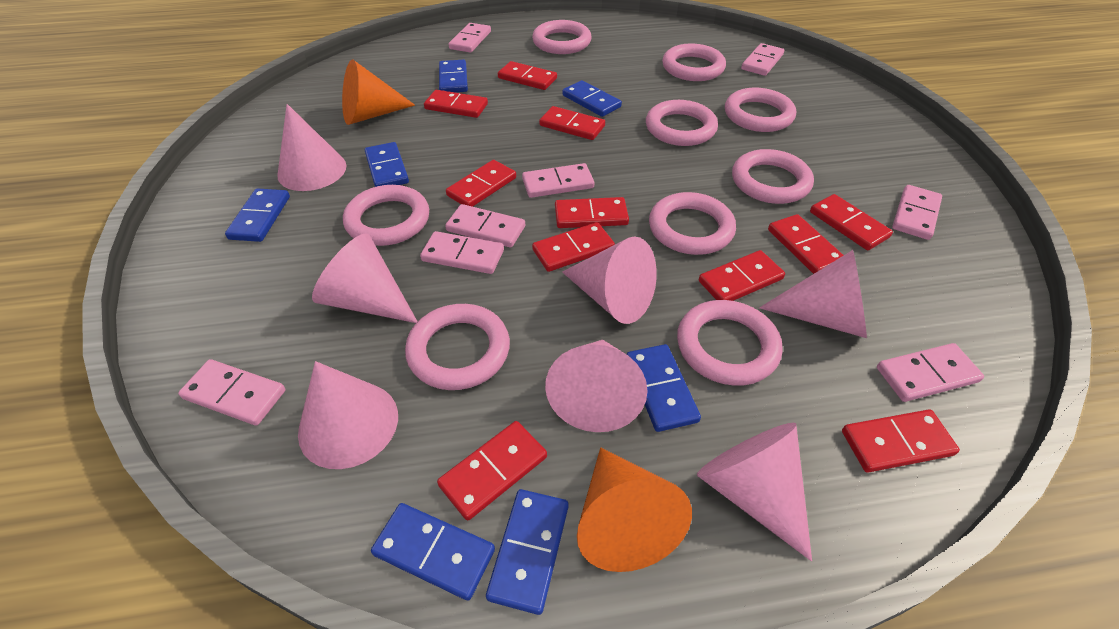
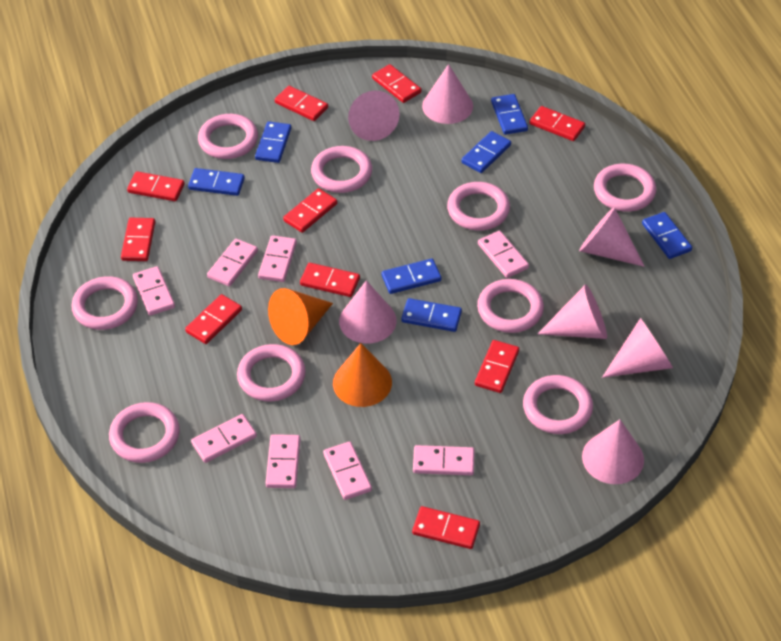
red domino: [424,90,488,118] [437,421,547,521] [446,160,516,207] [498,61,557,90] [532,222,615,272] [539,106,605,140] [555,197,629,228] [699,250,785,301] [768,214,844,274] [810,194,893,250] [842,409,960,473] = 11 -> [121,218,155,261] [127,171,185,201] [185,294,242,344] [275,86,328,121] [283,188,337,233] [300,263,360,297] [372,64,421,103] [412,506,480,549] [475,340,519,393] [530,106,585,141] = 10

